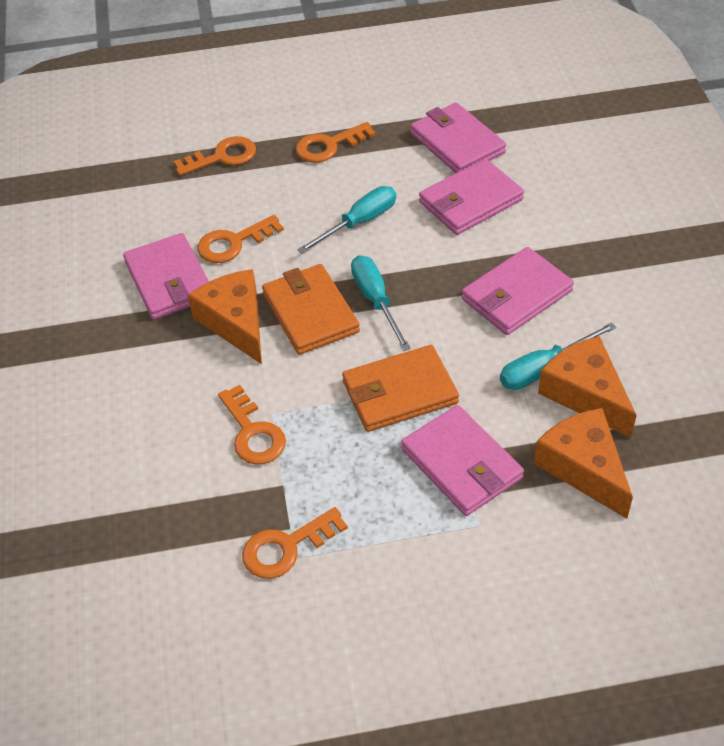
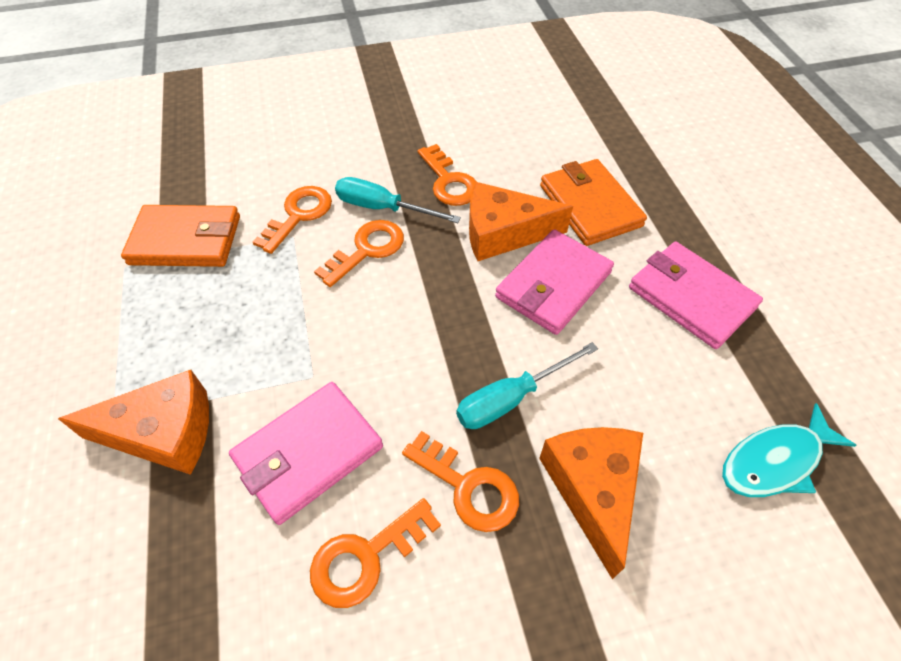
pink wallet: [123,233,209,319] [401,405,524,516] [410,102,506,173] [419,158,524,235] [461,247,574,335] = 5 -> [229,382,383,525] [495,229,614,335] [629,242,763,349] = 3
turquoise fish: none = 0 -> [722,403,857,497] = 1
turquoise screwdriver: [297,186,396,254] [351,255,411,351] [500,322,616,390] = 3 -> [335,177,461,223] [456,342,598,429] = 2

